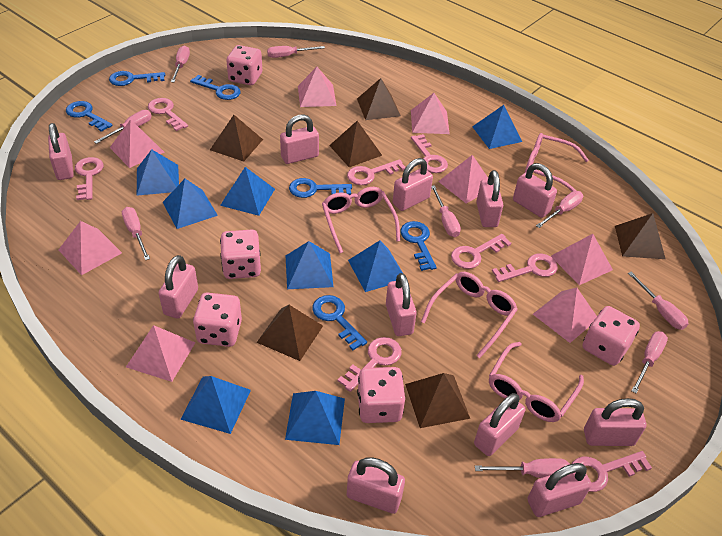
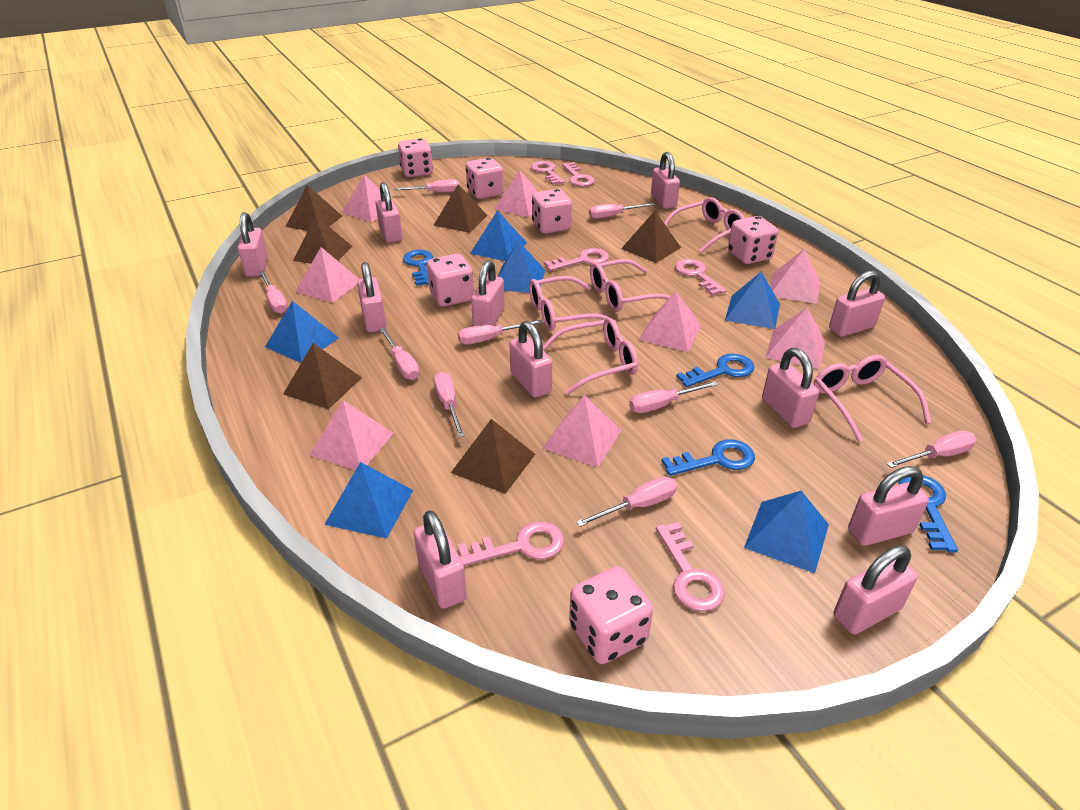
blue key: [66,101,113,132] [109,71,165,86] [190,75,241,100] [289,178,352,198] [312,295,367,350] [400,221,437,271] = 6 -> [403,250,433,286] [661,440,755,476] [676,353,754,387] [899,475,958,552] = 4
blue pyramid: [137,149,179,196] [163,179,218,229] [180,376,251,434] [220,167,275,216] [285,391,345,445] [286,241,333,289] [348,240,403,292] [472,105,522,149] = 8 -> [265,301,339,363] [324,462,413,538] [470,210,527,261] [498,240,546,293] [725,272,780,329] [744,491,829,573] = 6
pink dice: [193,293,242,347] [220,230,261,279] [226,45,262,85] [357,367,405,423] [583,306,640,366] = 5 -> [398,138,433,177] [427,254,474,307] [466,158,504,199] [532,189,572,234] [569,566,653,664] [728,216,778,264] = 6
pink glasses: [322,187,400,253] [421,272,518,358] [489,342,584,422] [525,133,589,191] = 4 -> [529,276,616,331] [543,317,638,395] [590,259,670,312] [664,197,744,253] [814,355,931,442] = 5
pink key: [75,157,104,200] [148,98,188,131] [337,337,402,392] [347,159,406,185] [411,134,448,173] [451,234,511,269] [492,254,558,282] [572,451,652,492] = 8 -> [458,521,564,566] [531,161,565,185] [544,248,609,271] [562,162,595,187] [656,522,725,612] [675,259,727,296] = 6

